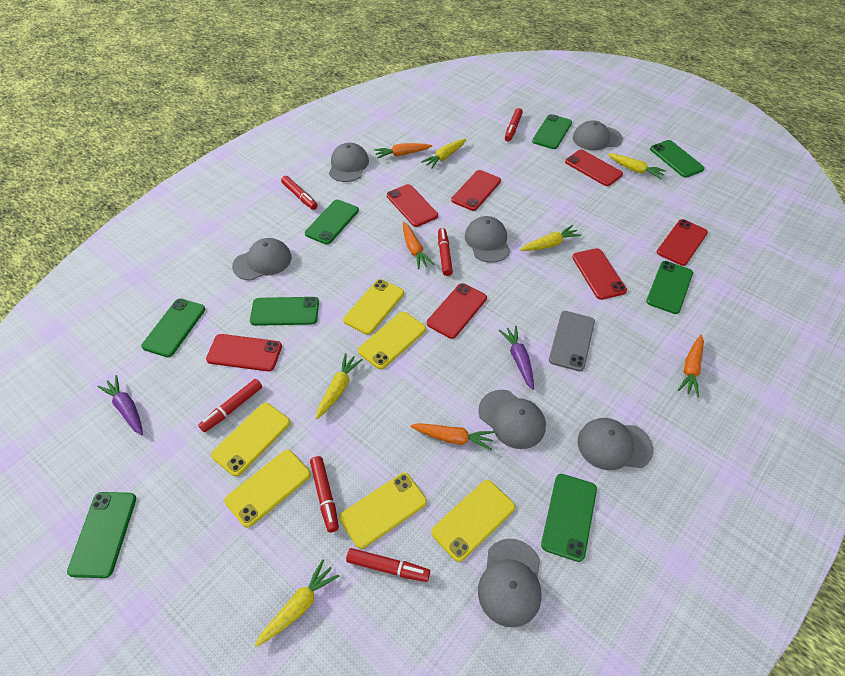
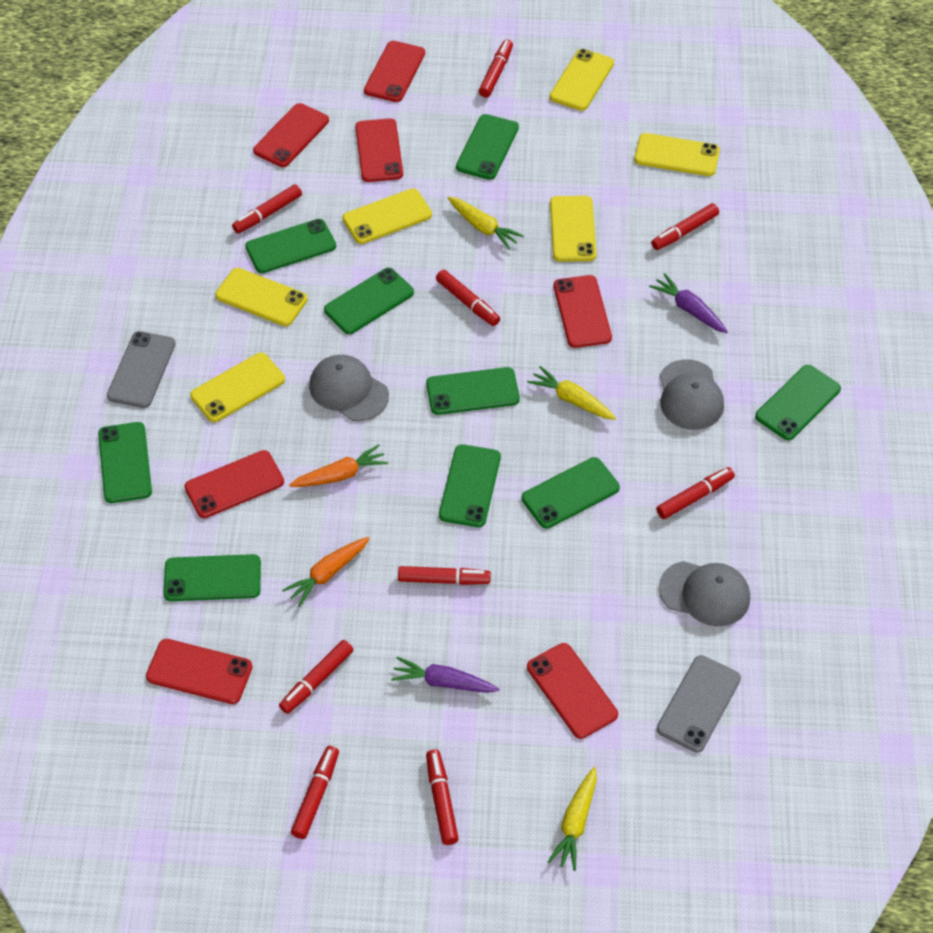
green phone: [67,492,136,578] [141,299,205,357] [250,297,319,326] [305,200,359,245] [532,114,572,149] [541,474,597,562] [646,261,693,314] [650,140,705,178] = 8 -> [98,422,152,503] [164,554,261,601] [245,219,336,273] [324,268,414,334] [426,367,520,415] [439,444,501,527] [456,114,519,180] [522,457,620,528] [755,365,841,440] = 9
grey cap: [232,238,292,281] [329,143,369,182] [465,216,510,263] [478,390,546,449] [478,539,542,627] [573,120,623,151] [578,418,653,470] = 7 -> [309,355,389,421] [659,561,750,626] [660,359,724,430] = 3
grey phone: [549,311,595,371] = 1 -> [107,331,176,408] [657,655,741,752] = 2
orange carrot: [374,143,432,159] [403,222,434,269] [410,423,494,450] [678,335,704,397] = 4 -> [282,537,370,607] [289,444,388,487] = 2
red marker: [198,379,262,432] [281,176,318,210] [310,456,339,533] [346,548,430,582] [438,228,453,276] [505,108,523,141] = 6 -> [232,184,302,233] [279,640,353,714] [291,746,339,839] [398,566,491,585] [426,749,459,845] [436,270,500,326] [479,40,513,98] [651,203,719,250] [656,467,735,519] = 9
yellow carrot: [255,559,339,647] [316,353,363,419] [421,139,466,169] [520,225,582,251] [607,154,666,179] = 5 -> [448,197,524,250] [527,366,616,420] [548,767,597,871] = 3

